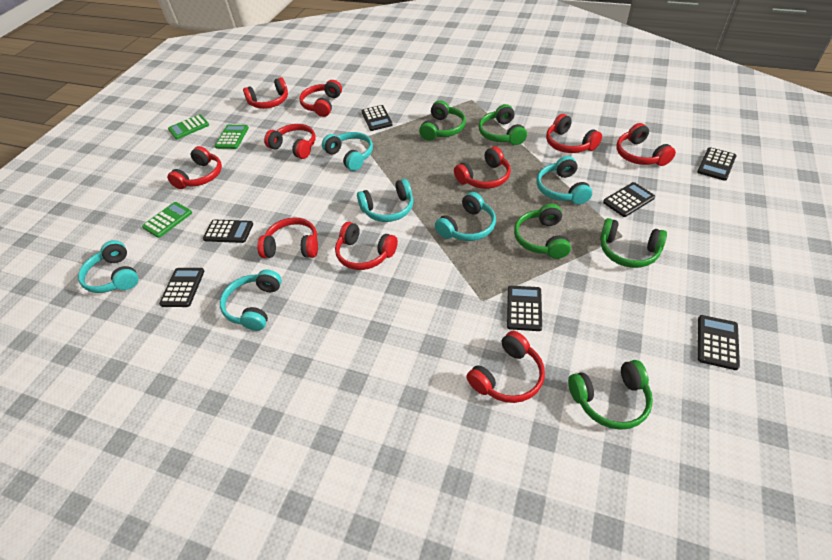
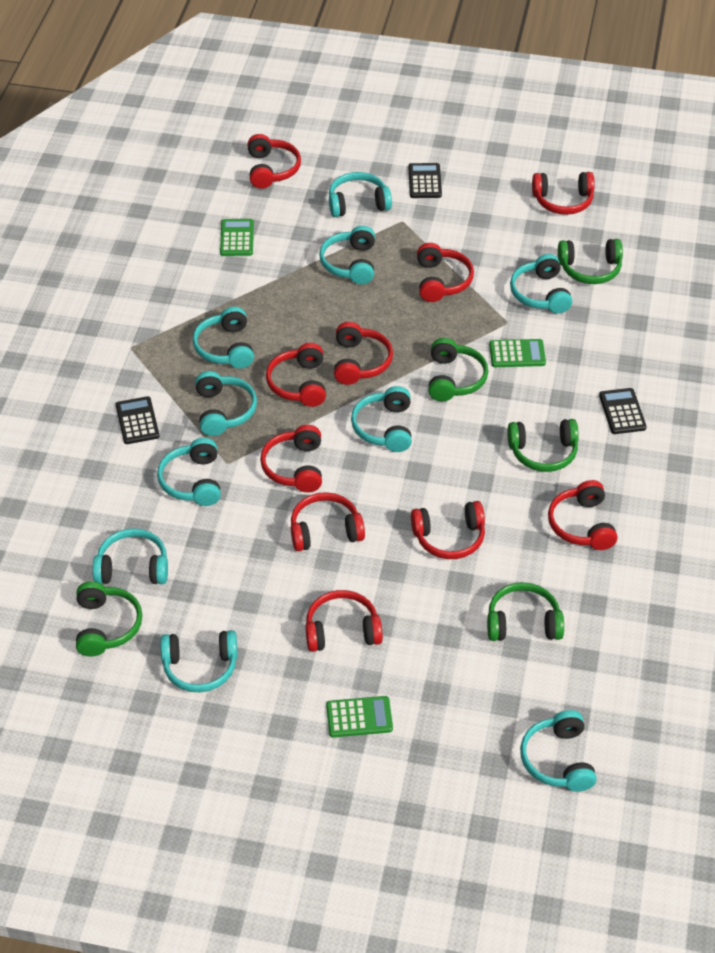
black calculator: [159,268,204,307] [203,219,253,243] [362,105,393,131] [507,286,542,331] [603,182,655,217] [697,147,737,181] [698,315,740,370] = 7 -> [116,396,159,444] [408,163,442,198] [599,388,647,434] = 3
turquoise headphones: [78,240,139,293] [220,269,282,331] [322,132,373,171] [357,179,413,222] [435,192,496,241] [536,156,592,204] = 6 -> [92,528,168,584] [157,438,221,506] [160,630,238,692] [193,307,254,368] [195,371,257,436] [319,226,375,284] [329,172,392,217] [351,386,412,452] [510,254,572,314] [520,710,597,792] = 10

